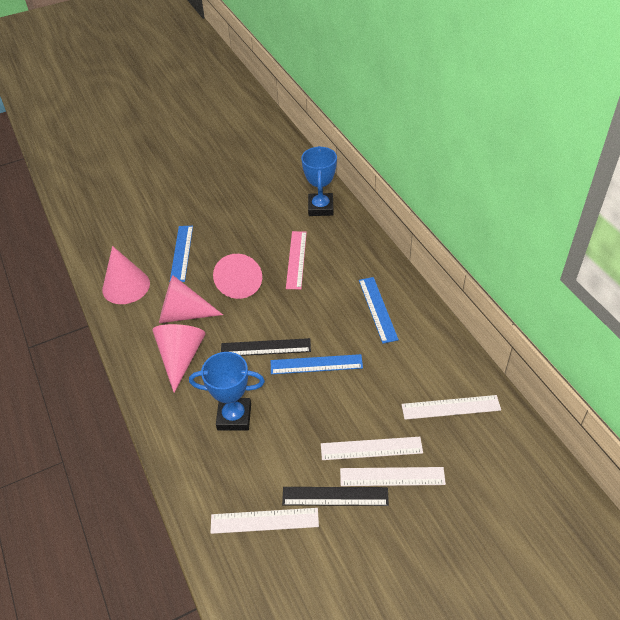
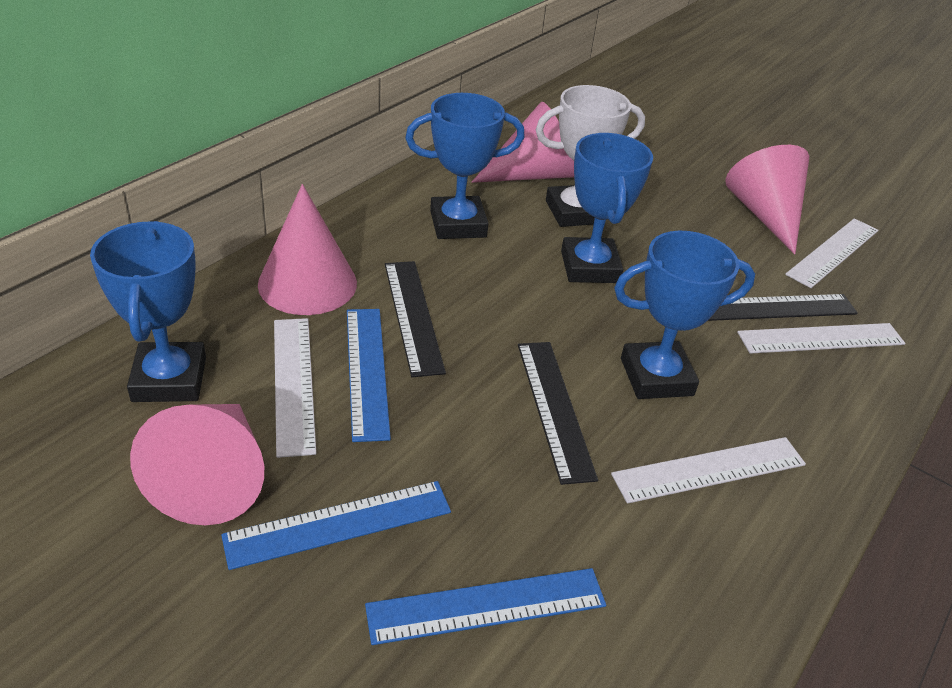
black ruler: [221,338,311,356] [282,487,389,506] = 2 -> [385,261,446,377] [518,342,598,485] [708,294,858,321] = 3
blue trophy: [189,352,265,430] [301,146,337,216] = 2 -> [90,221,206,402] [405,93,525,239] [561,133,653,283] [614,231,755,399] = 4
pink ruler: [286,231,307,289] = 1 -> none = 0
white trophy: none = 0 -> [536,85,645,227] = 1

